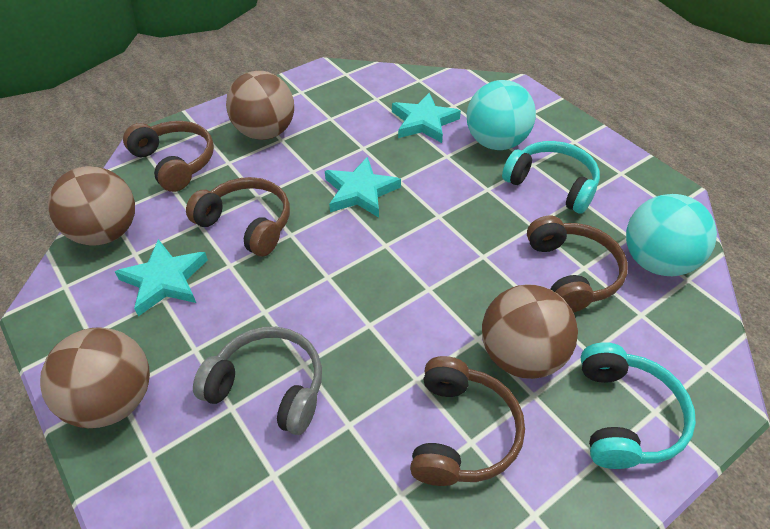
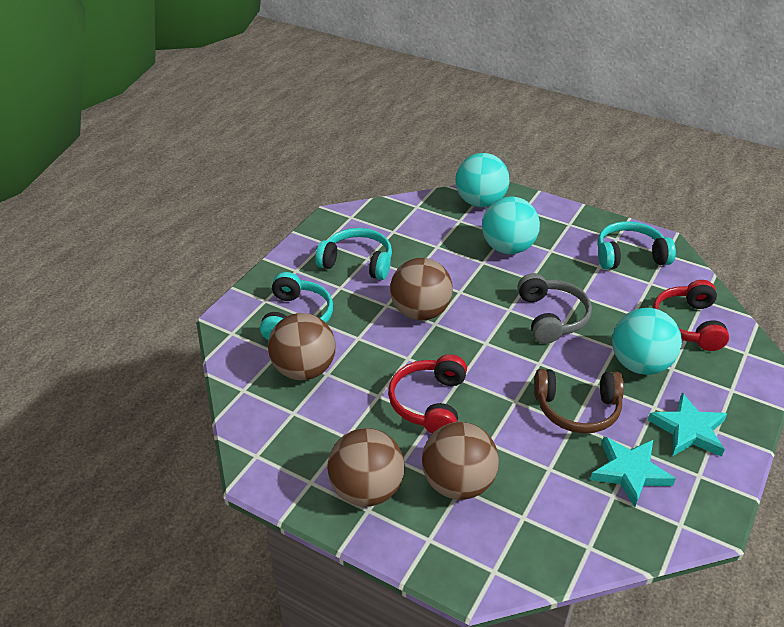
brown headphones: [123,121,214,192] [186,177,290,256] [410,356,525,486] [527,216,628,313] = 4 -> [534,369,624,433] = 1
red headphones: none = 0 -> [388,354,467,434] [653,280,729,351] = 2
turquoise ball: [467,80,536,150] [626,194,717,276] = 2 -> [456,153,510,207] [482,197,540,254] [612,308,682,375] = 3
turquoise headphones: [502,141,600,214] [581,342,696,469] = 2 -> [260,272,333,340] [315,228,392,280] [598,221,676,270] = 3
turquoise star: [115,239,208,316] [325,157,401,218] [392,93,461,143] = 3 -> [590,436,676,507] [648,393,727,457] = 2

